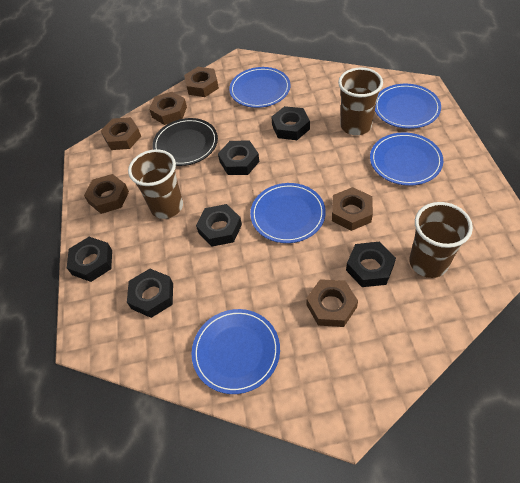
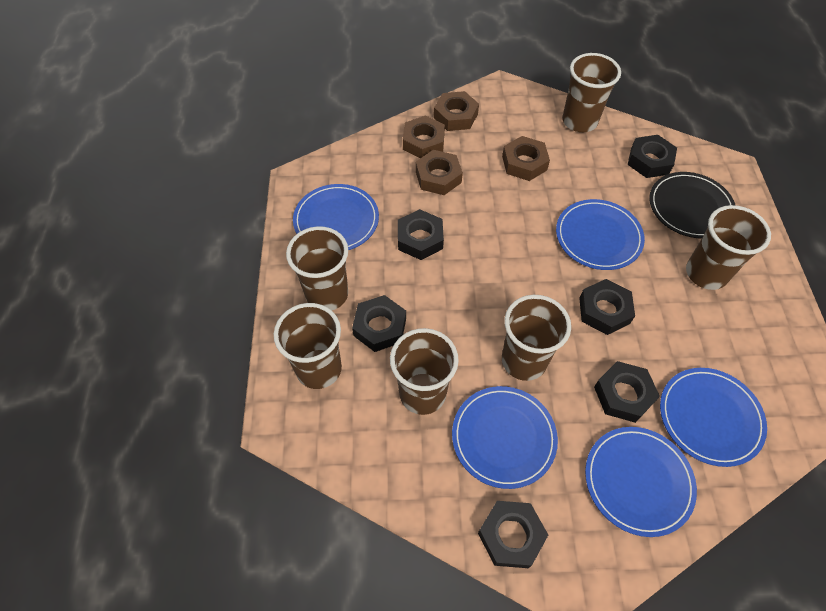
brown cup: [128,149,183,219] [338,68,383,135] [409,202,473,278] = 3 -> [274,303,342,389] [286,226,348,311] [390,328,459,415] [502,295,571,381] [562,53,621,132] [686,205,771,290] = 6
brown nut: [84,174,129,214] [101,117,141,150] [149,92,187,125] [184,67,219,97] [306,279,358,327] [332,187,373,231] = 6 -> [403,115,445,158] [416,150,463,195] [434,91,479,131] [502,136,550,181] = 4

